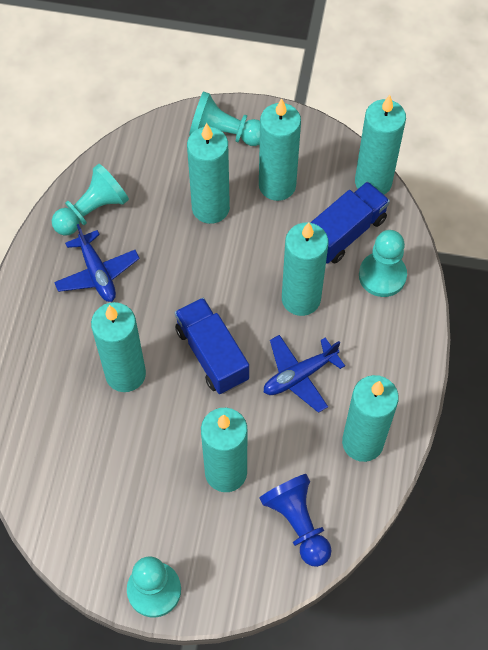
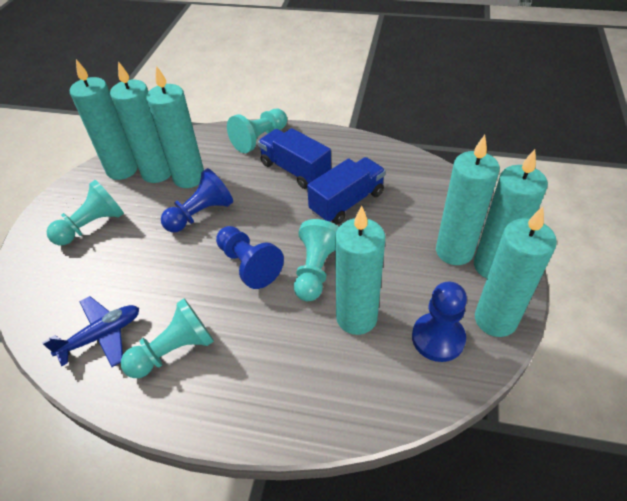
blue pawn: [260,474,332,567] = 1 -> [161,168,233,232] [216,226,284,289] [412,282,467,362] = 3
blue plane: [54,224,140,302] [264,335,345,413] = 2 -> [42,296,139,367] = 1

